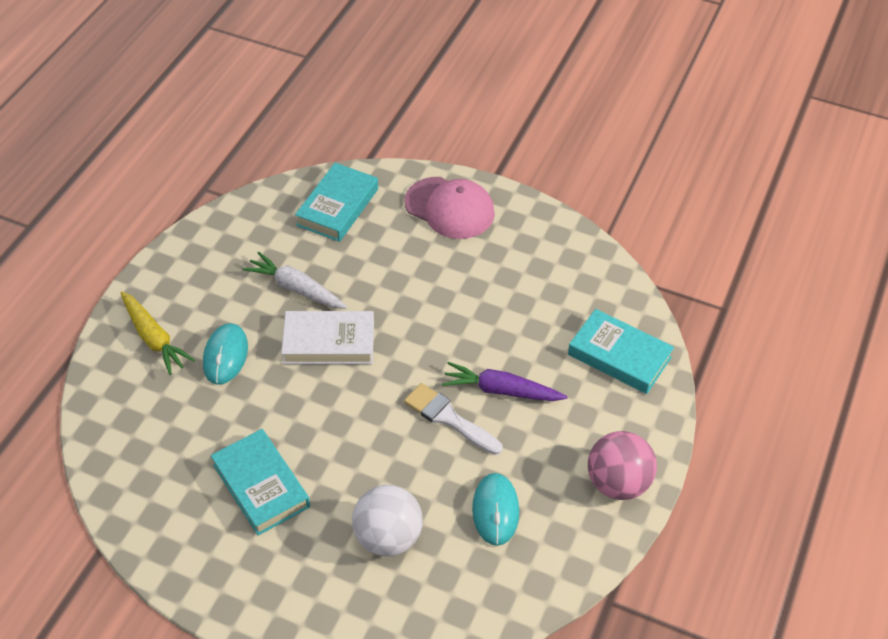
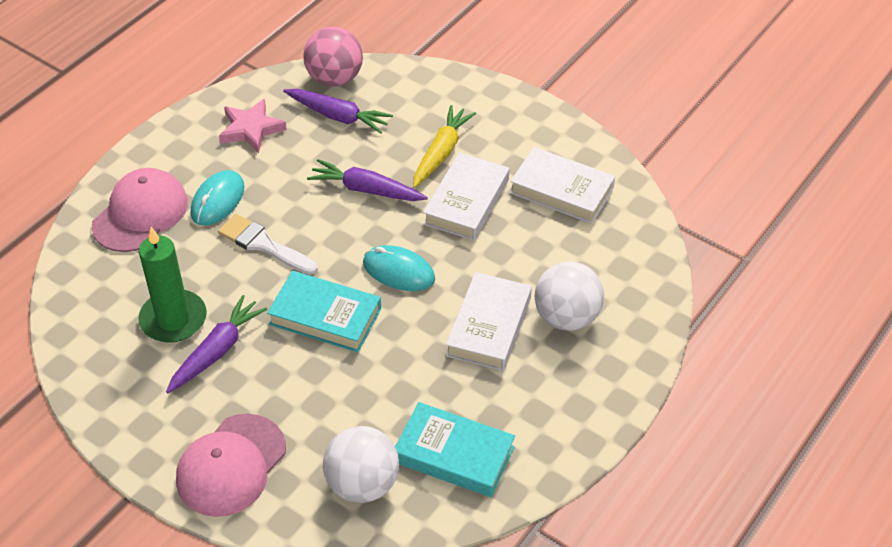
green candle: none = 0 -> [138,227,207,342] = 1
pink cap: [404,177,495,239] = 1 -> [91,168,188,252] [176,414,286,517] = 2
pink star: none = 0 -> [219,99,287,153] = 1
purple carrot: [442,362,568,401] = 1 -> [166,295,267,393] [283,89,393,134] [307,159,428,201] = 3
turquoise book: [211,429,310,536] [295,163,378,242] [568,309,674,394] = 3 -> [267,271,381,352] [395,402,515,497] = 2
white ball: [352,485,423,556] = 1 -> [323,426,399,503] [535,261,604,331] = 2
white book: [281,311,374,364] = 1 -> [423,152,509,241] [446,272,532,371] [510,147,615,224] = 3
white carrot: [243,251,347,309] = 1 -> none = 0

